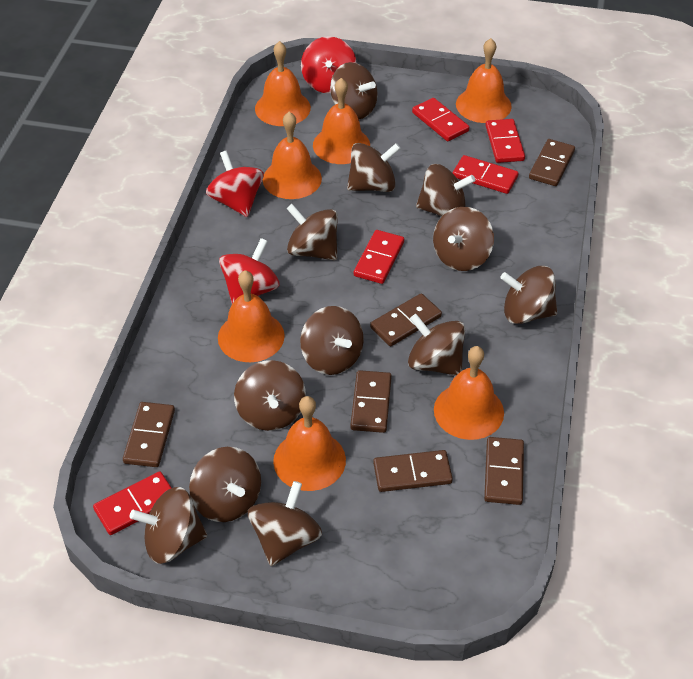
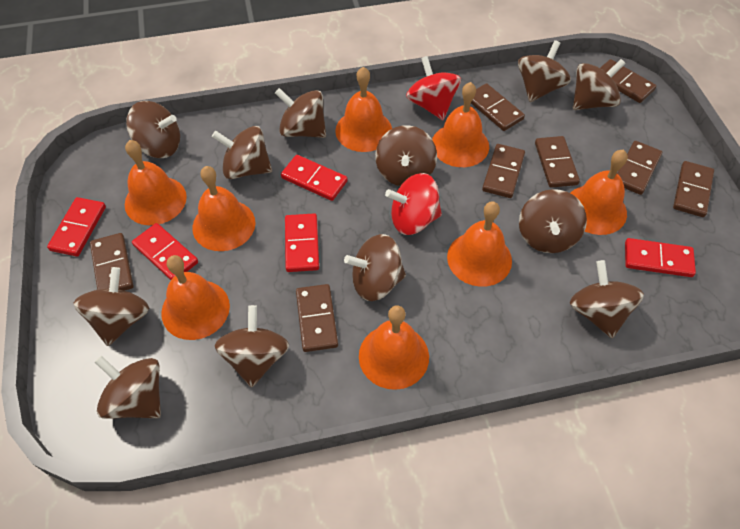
brown domino: [123,402,175,467] [350,370,392,433] [370,293,442,346] [373,450,453,492] [484,437,524,505] [529,139,575,186] = 6 -> [90,233,134,291] [296,284,338,352] [471,83,525,131] [482,144,525,198] [535,136,580,188] [600,59,656,103] [617,141,662,195] [673,161,714,217] = 8
orange bell: [218,270,285,362] [255,41,311,126] [263,112,322,199] [273,396,346,491] [313,78,370,164] [434,346,504,440] [456,38,512,123] = 7 -> [125,140,187,225] [161,255,230,340] [192,166,256,251] [335,67,392,152] [359,305,429,390] [432,82,489,167] [447,201,512,287] [570,150,628,235] = 8
red spinning top: [206,151,264,217] [219,238,280,304] [301,36,356,94] = 3 -> [385,173,442,235] [406,56,461,120] = 2

